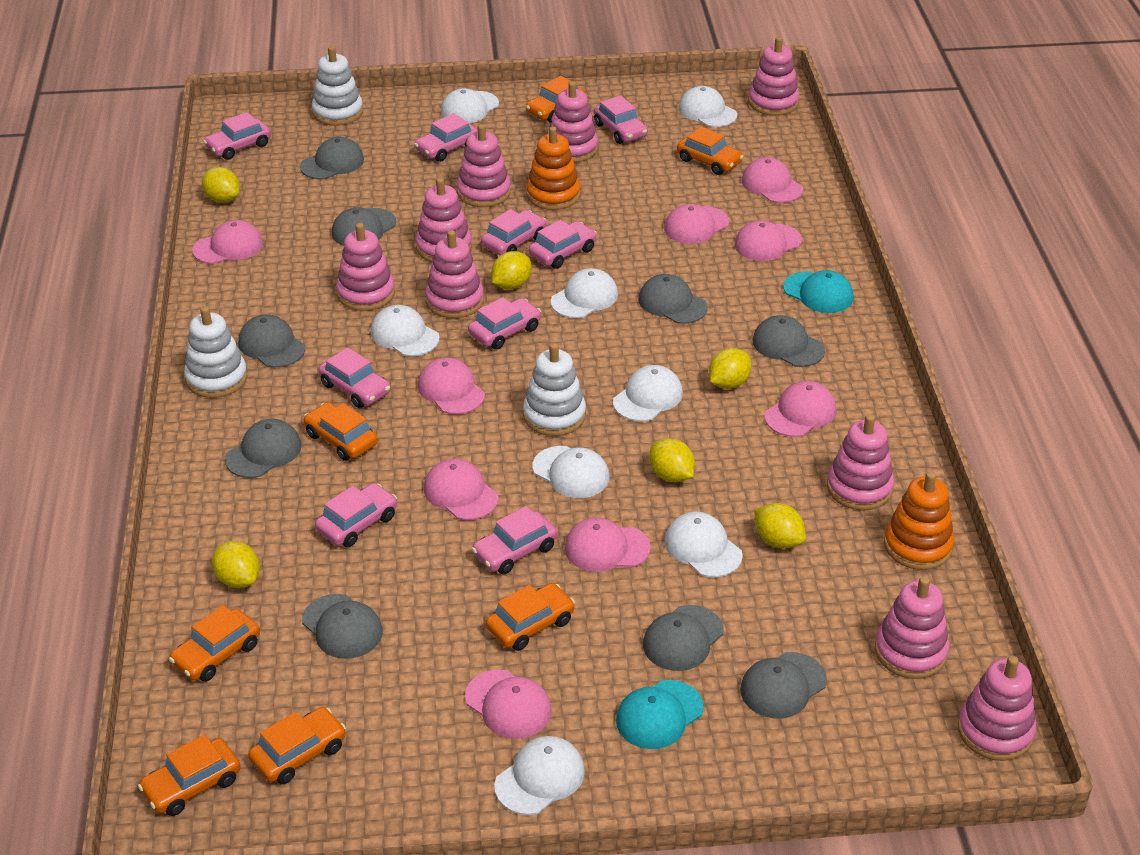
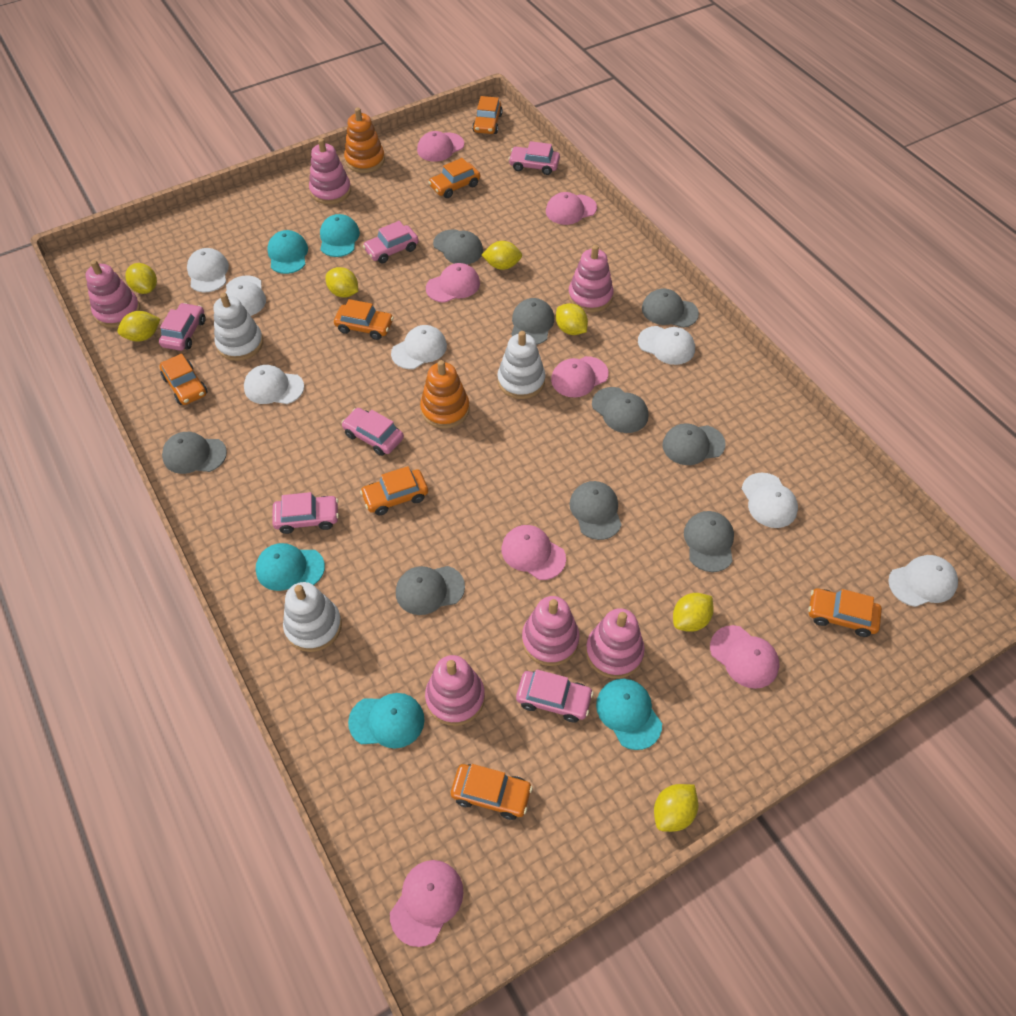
pink cap: [192,220,263,264] [418,357,485,414] [424,458,499,520] [465,669,552,739] [564,517,651,572] [664,204,729,244] [734,220,802,261] [742,157,803,203] [764,381,836,437] = 9 -> [390,860,463,947] [417,131,464,162] [426,263,480,303] [502,525,566,580] [546,192,597,225] [551,356,609,397] [710,625,779,689] = 7
pink car: [203,112,271,160] [315,483,397,547] [318,347,391,408] [414,113,478,162] [468,297,541,350] [472,506,557,574] [481,209,546,255] [528,220,597,269] [594,95,648,144] = 9 -> [159,303,205,351] [272,492,339,534] [341,408,404,456] [363,221,419,264] [508,141,560,175] [516,669,594,723] = 6
pink stacking toy: [336,223,395,311] [416,178,472,262] [425,230,484,318] [457,124,511,207] [548,81,598,163] [748,37,799,116] [827,414,894,510] [875,576,950,679] [958,656,1036,761] = 9 -> [85,260,140,328] [309,138,351,204] [425,655,485,726] [522,596,580,666] [568,245,614,312] [586,608,645,678] = 6
turquoise cap: [616,680,704,749] [783,270,854,313] = 2 -> [256,543,325,591] [267,230,308,274] [320,214,360,257] [348,693,425,749] [596,679,662,750] = 5
white cap: [371,305,440,357] [441,88,499,124] [494,736,585,815] [532,446,609,498] [551,268,618,318] [613,365,683,421] [664,512,743,577] [678,86,737,127] = 8 -> [187,248,229,292] [225,275,266,316] [244,365,304,404] [391,325,447,369] [638,326,695,365] [742,473,798,528] [888,555,958,607] = 7
yellow lemon: [202,167,240,203] [212,541,260,588] [491,251,532,289] [649,438,695,482] [709,348,752,389] [754,503,806,549] = 6 -> [117,311,160,341] [125,263,157,294] [326,267,358,298] [482,241,522,270] [556,303,588,335] [654,784,698,832] [673,593,714,632] = 7

